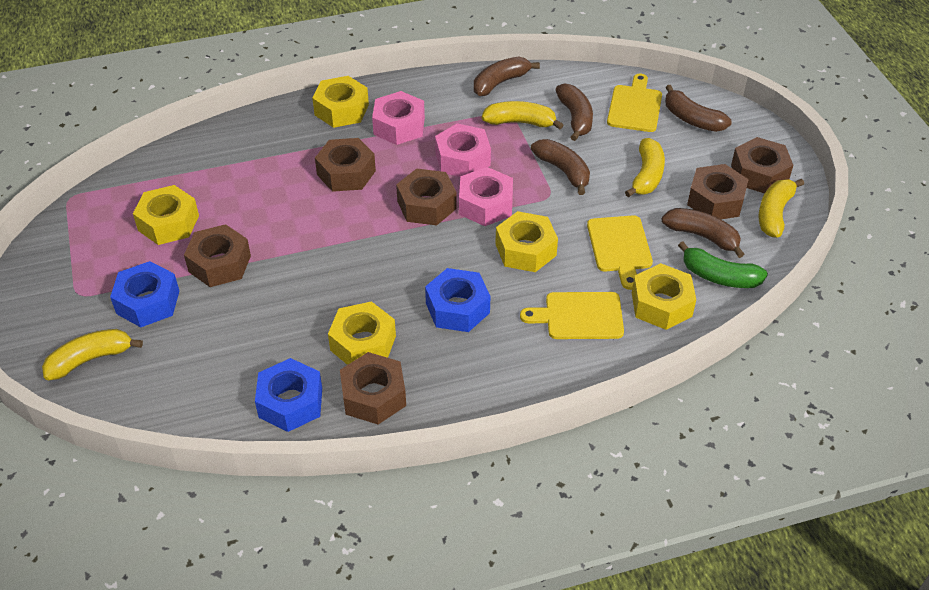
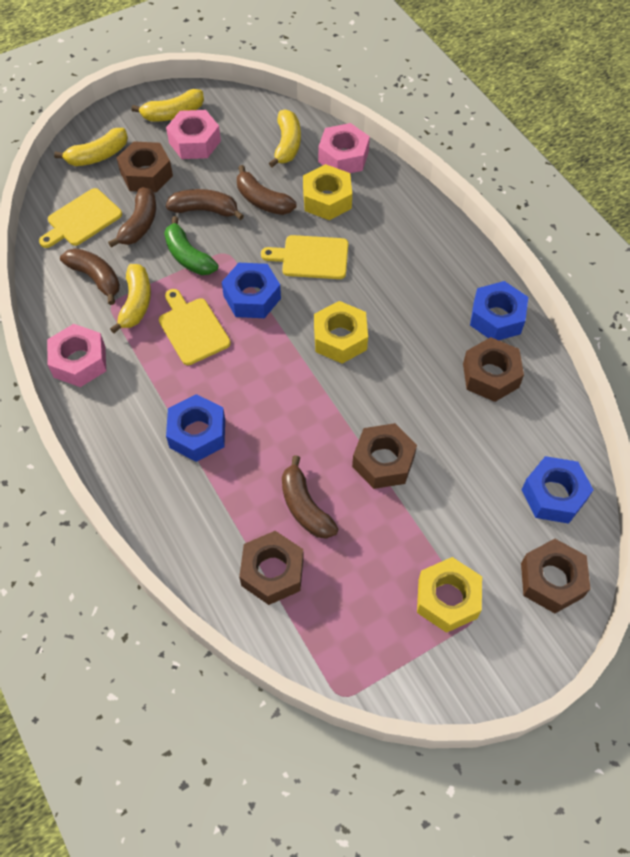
blue nut: [110,261,179,327] [255,358,322,432] [425,268,490,332] = 3 -> [166,394,225,462] [222,263,281,318] [470,281,528,340] [521,456,594,524] = 4
brown nut: [184,224,251,287] [315,138,376,192] [340,352,406,425] [396,169,457,225] [687,164,749,219] [731,137,793,193] = 6 -> [117,141,173,192] [239,531,304,605] [352,423,417,489] [463,337,524,402] [521,539,590,613] = 5
yellow nut: [133,185,199,245] [312,76,369,128] [328,301,396,365] [495,211,558,272] [632,263,696,330] = 5 -> [303,164,352,220] [314,301,368,364] [417,557,482,633] = 3

